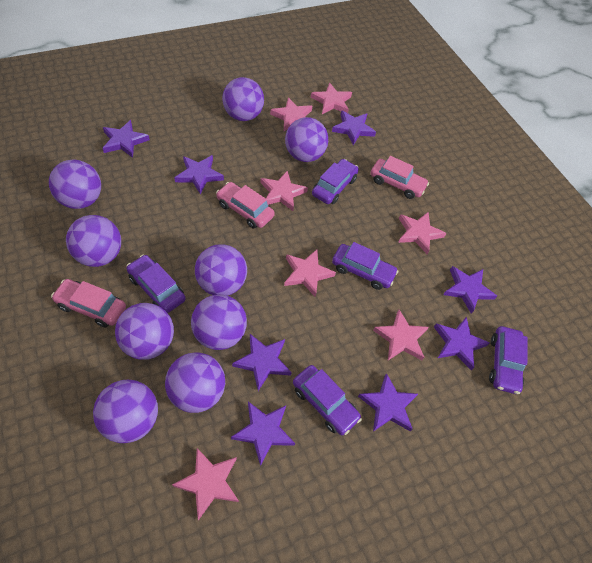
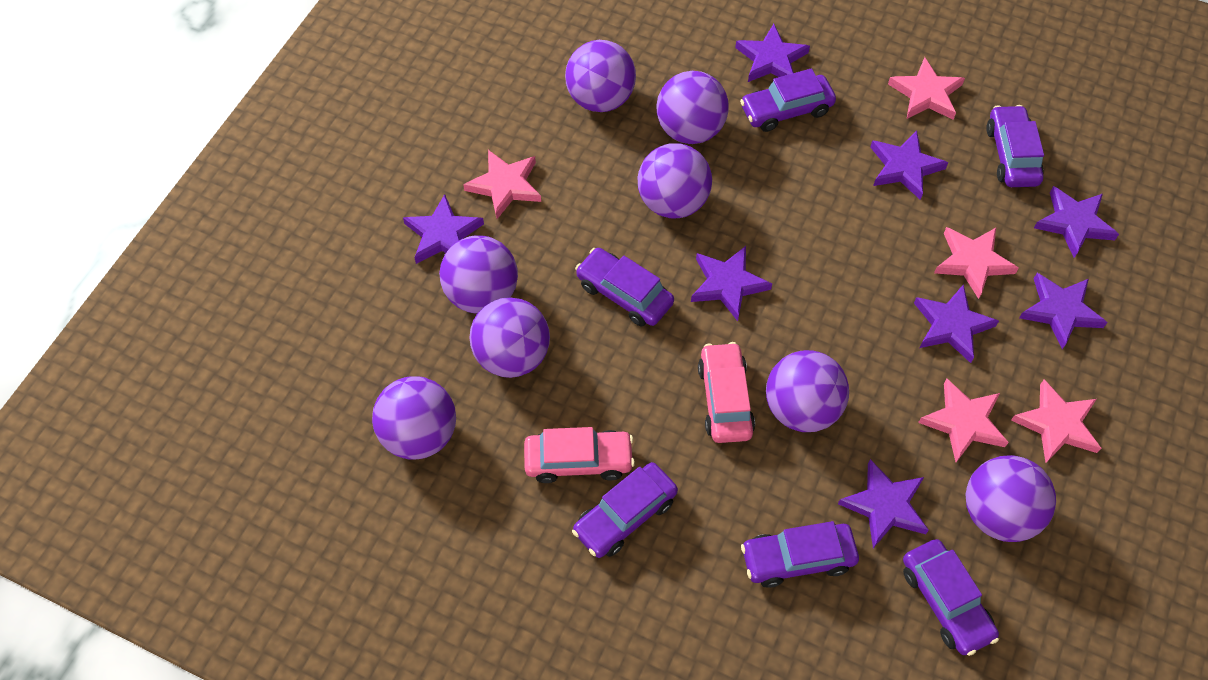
pink car: [51,279,126,327] [216,182,275,228] [370,156,429,199] = 3 -> [524,427,635,483] [698,342,755,443] = 2
pink star: [172,448,239,520] [260,170,308,211] [270,97,312,131] [284,250,336,297] [311,83,352,114] [373,310,429,360] [398,212,446,254] = 7 -> [463,150,541,219] [888,57,965,119] [918,379,1009,462] [934,227,1019,299] [1011,380,1101,463] = 5
purple ball: [49,159,101,209] [66,215,121,267] [93,380,158,443] [115,303,174,360] [165,352,225,413] [191,294,247,350] [195,244,247,296] [222,77,264,121] [285,117,328,162] = 9 -> [372,376,456,460] [439,235,518,314] [469,297,550,378] [565,40,636,112] [638,143,712,218] [657,71,729,144] [766,350,849,432] [965,455,1056,542] = 8
purple car: [126,255,186,313] [293,365,362,435] [312,159,359,204] [332,242,398,290] [489,326,528,394] = 5 -> [572,462,678,558] [575,248,674,327] [740,68,836,132] [741,521,859,588] [903,539,999,656] [986,105,1044,187] = 6

